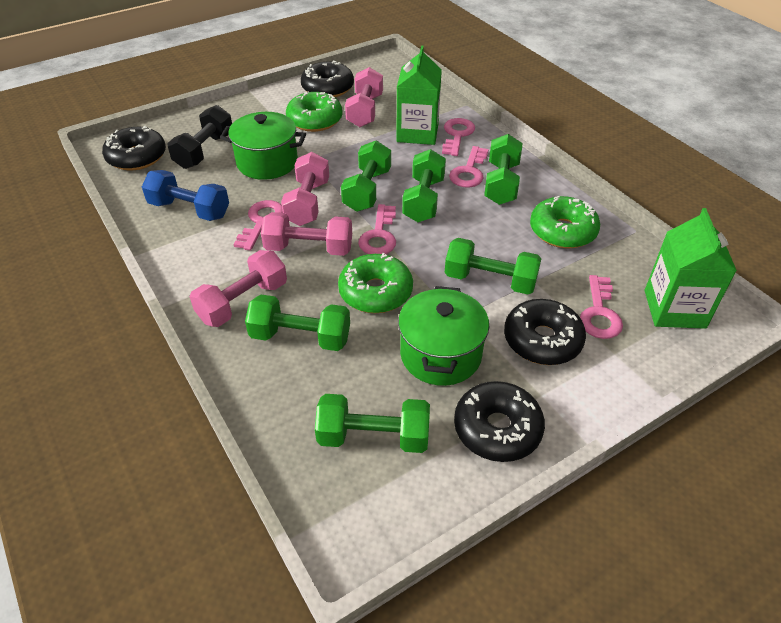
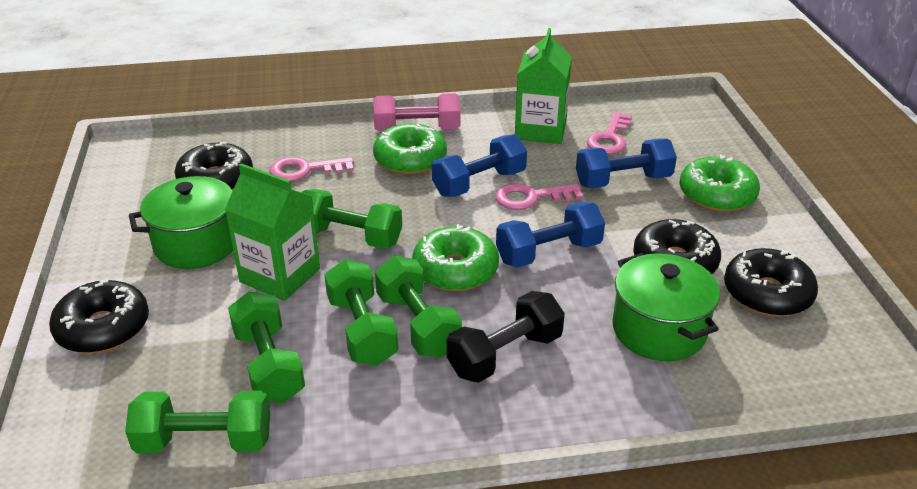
blue dumbbell: [142,170,229,221] = 1 -> [432,134,527,197] [496,202,605,267] [576,138,677,188] = 3
green dumbbell: [245,295,350,351] [315,394,430,453] [341,141,391,212] [402,149,446,222] [445,238,542,294] [484,134,522,205] = 6 -> [125,390,270,454] [228,291,305,403] [301,189,402,249] [324,259,398,366] [375,256,462,357] = 5
pink dumbbell: [189,250,287,327] [261,212,352,256] [281,152,329,226] [345,67,383,127] = 4 -> [373,93,460,131] = 1
pink key: [233,200,283,251] [358,204,396,254] [442,118,475,156] [449,146,488,188] [580,275,623,339] = 5 -> [269,157,354,181] [495,183,583,210] [587,112,632,154] = 3

